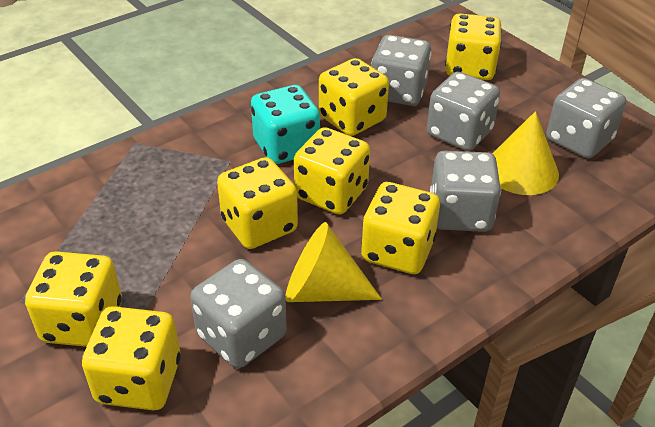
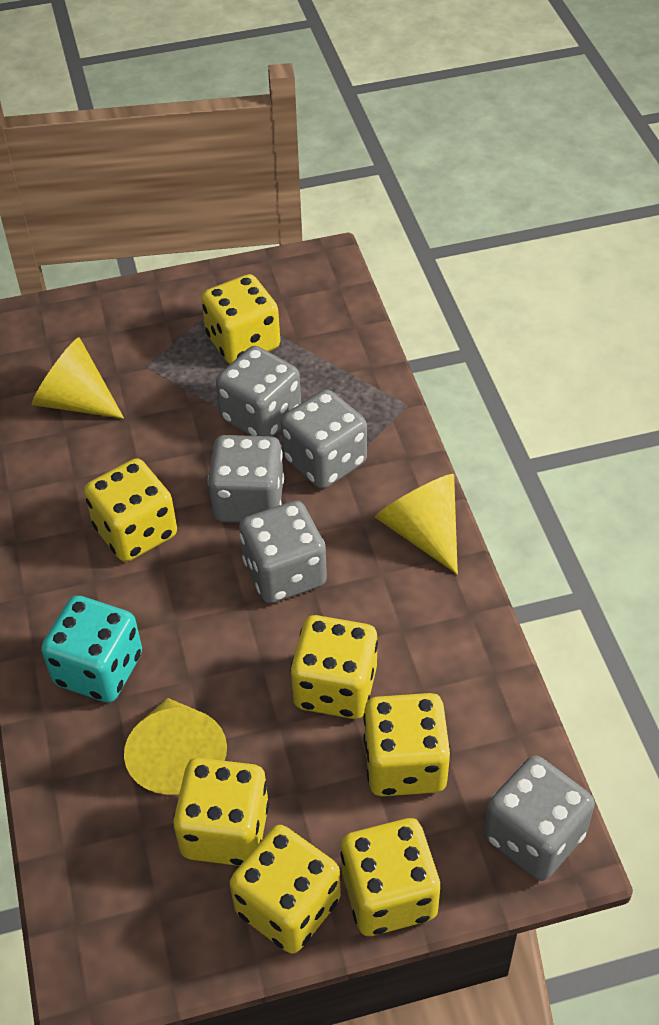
yellow cone: [285,222,382,302] [492,111,559,195] = 2 -> [32,337,124,419] [124,698,227,795] [375,474,458,574] = 3

